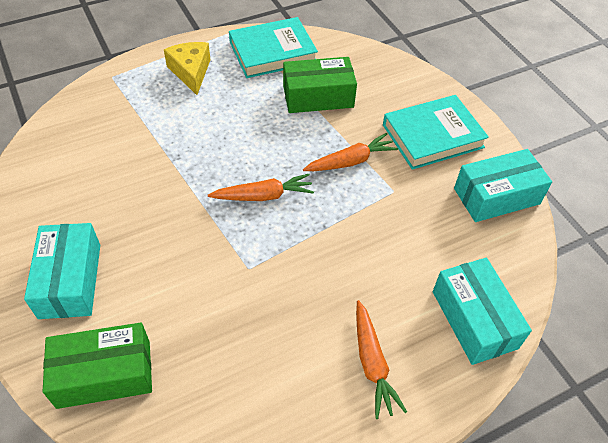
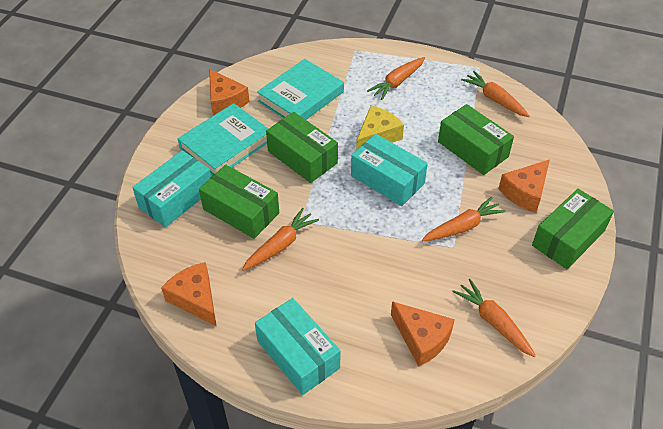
green box: [43,323,152,409] [283,57,357,113] = 2 -> [199,165,279,239] [266,112,338,183] [438,104,514,175] [532,189,614,269] = 4
orange carrot: [208,174,314,201] [303,133,398,171] [356,300,407,419] = 3 -> [242,208,319,271] [367,57,425,100] [422,197,506,241] [452,279,536,357] [461,71,529,117] = 5
orange cheese: none = 0 -> [161,262,217,327] [209,69,250,116] [391,301,455,367] [498,159,550,213] = 4

